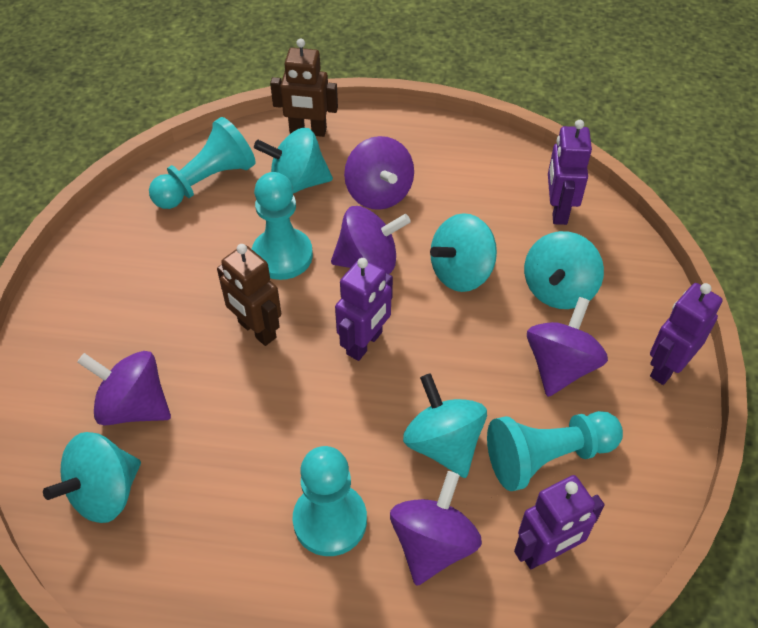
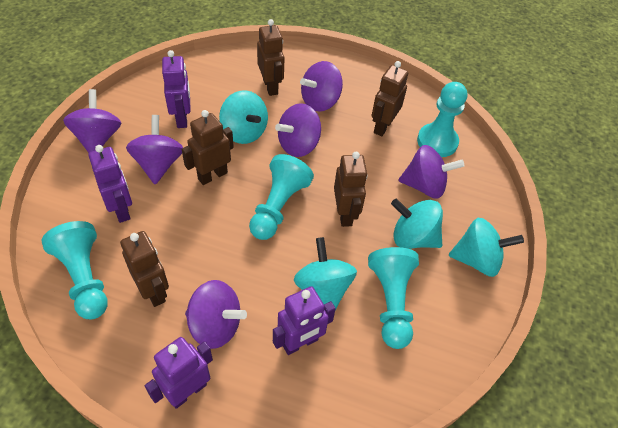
brown robot: [217,244,281,346] [270,38,338,137] = 2 -> [120,231,169,307] [182,110,234,185] [257,19,285,96] [334,152,368,227] [371,61,408,136] = 5
purple spinning top: [77,351,171,426] [331,206,411,274] [344,136,414,210] [390,471,482,586] [527,297,608,397] = 5 -> [63,89,121,153] [126,115,183,184] [185,280,247,349] [275,103,321,157] [300,61,343,112] [398,145,464,199] = 6
turquoise spinning top: [43,432,141,523] [254,128,333,193] [403,373,487,478] [430,213,497,292] [524,231,604,309] = 5 -> [219,90,268,144] [294,237,357,310] [391,199,443,249] [449,218,524,277] = 4

